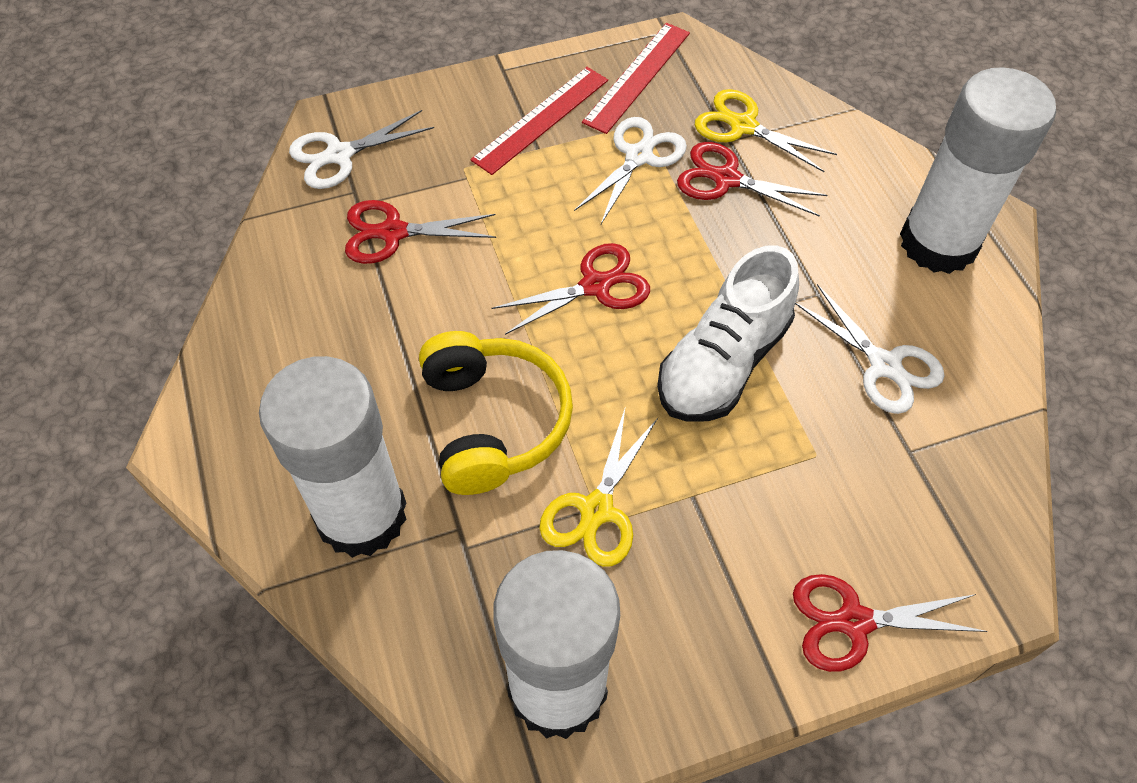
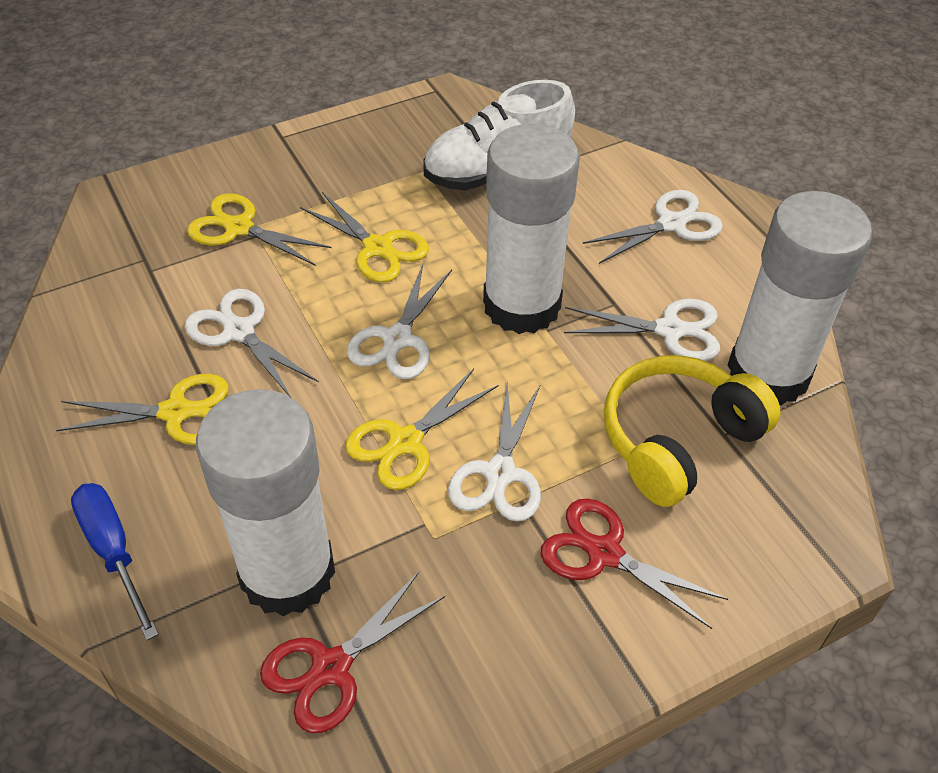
blue screwdriver: none = 0 -> [71,483,159,640] = 1
red ruler: [470,67,608,175] [582,23,690,134] = 2 -> none = 0
red scissors: [345,200,496,264] [492,243,650,335] [677,142,827,217] [793,574,987,672] = 4 -> [260,572,445,733] [541,498,728,629] = 2
white scissors: [289,110,434,189] [574,117,687,224] [795,284,945,414] = 3 -> [185,289,319,397] [347,264,452,379] [448,381,541,522] [564,299,720,361] [582,190,723,264] = 5
yellow scissors: [539,409,658,567] [695,89,837,172] = 2 -> [56,374,229,445] [187,193,331,266] [300,192,429,283] [345,368,498,490] = 4

